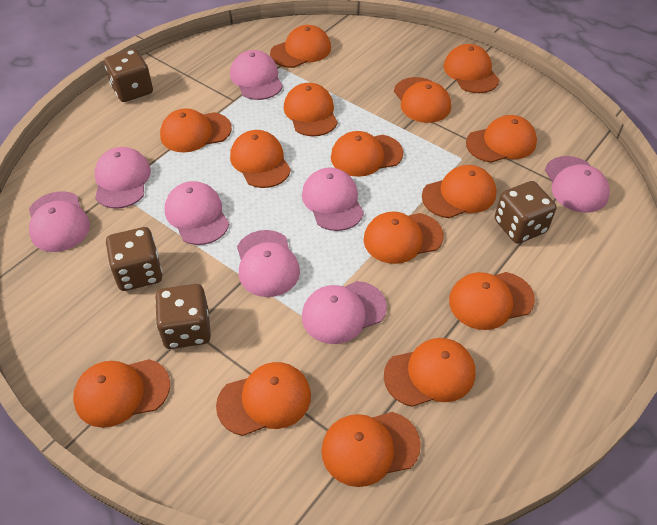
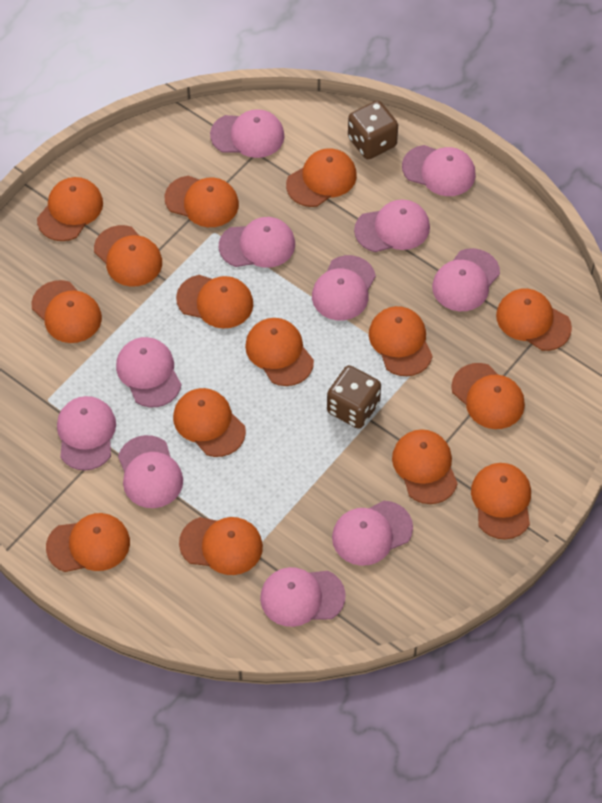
brown dice: [104,49,153,102] [106,227,162,291] [155,284,211,349] [495,181,557,244] = 4 -> [327,365,381,429] [348,100,398,159] = 2
pink cap: [29,191,90,252] [95,147,151,209] [165,181,229,245] [230,50,283,100] [237,230,300,297] [302,168,364,231] [302,281,387,344] [545,156,610,213] = 8 -> [57,396,116,471] [116,337,181,407] [118,435,183,508] [210,109,284,158] [219,217,295,268] [260,567,346,627] [312,255,376,320] [332,501,413,566] [354,199,430,252] [402,145,476,196] [432,248,500,311] = 11

